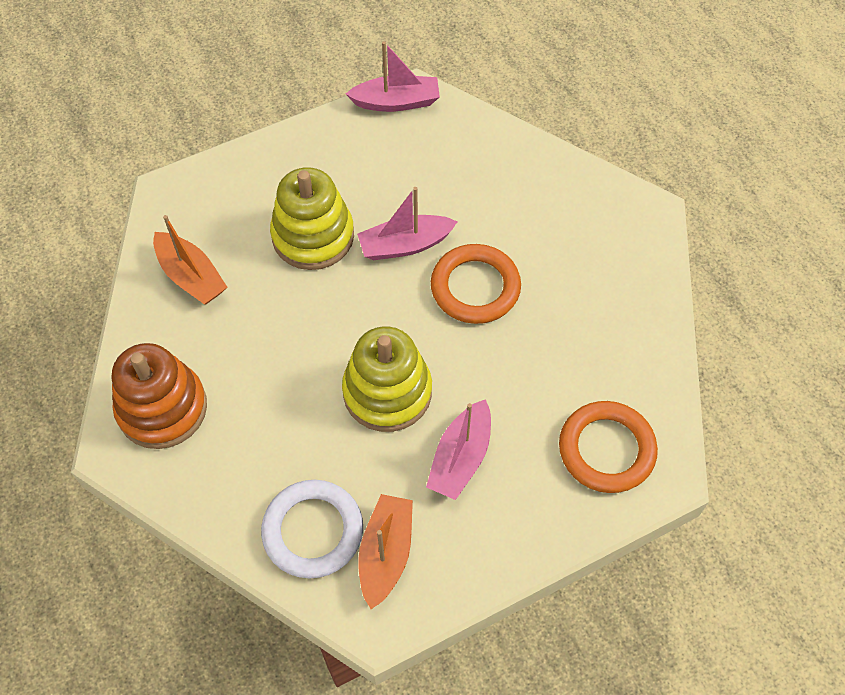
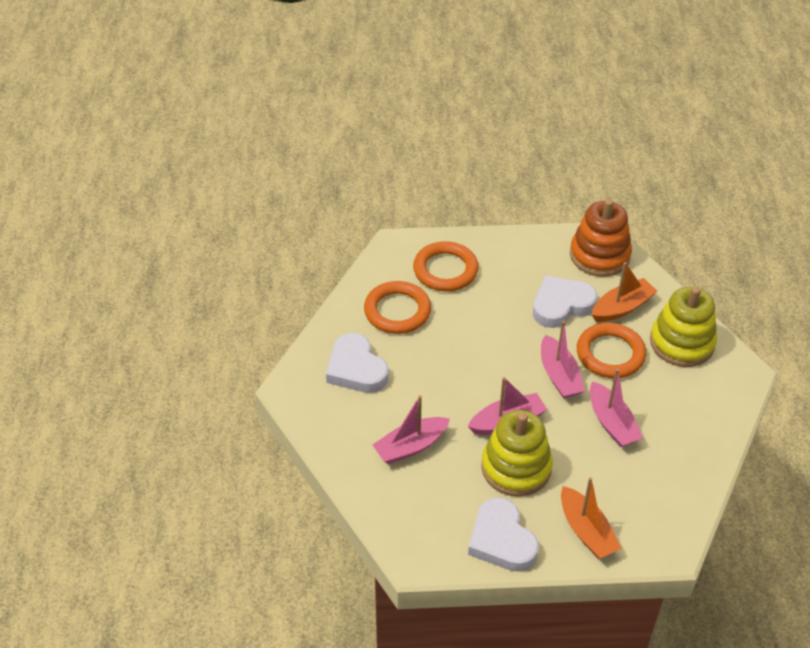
orange ring: [431,244,521,324] [559,401,658,493] = 2 -> [364,281,431,334] [413,241,479,291] [577,323,646,378] = 3
pink boat: [346,41,440,112] [357,187,458,260] [426,399,491,500] = 3 -> [373,395,450,464] [468,377,547,435] [541,321,585,399] [590,369,643,447] = 4
white heart: none = 0 -> [326,333,388,393] [468,497,539,572] [533,275,597,328] = 3
white ring: [261,480,363,579] = 1 -> none = 0

